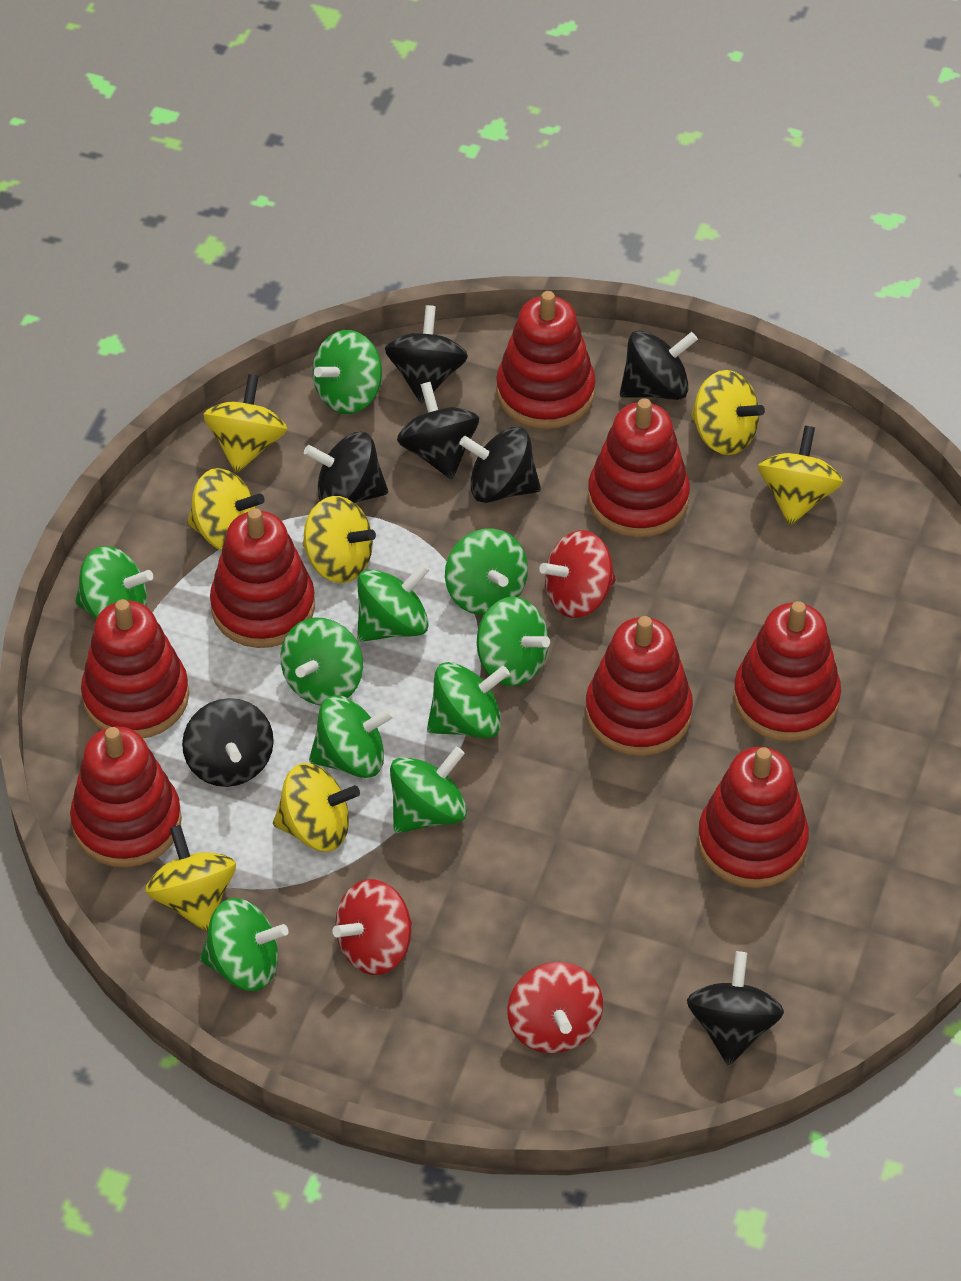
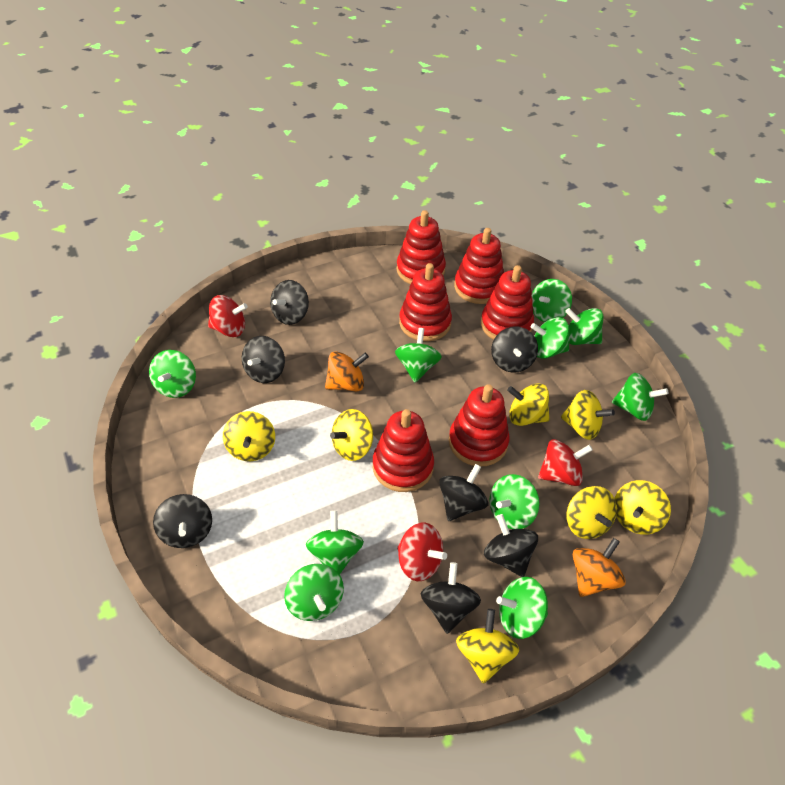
orange spinning top: none = 0 -> [325,351,369,392] [573,538,626,597] = 2
red stacking toy: [70,727,182,868] [81,599,189,738] [210,508,315,648] [496,291,596,429] [585,616,693,756] [588,398,690,538] [698,747,809,888] [733,601,841,742] = 8 -> [373,409,434,492] [397,210,446,284] [399,263,452,341] [449,384,509,466] [454,228,504,304] [481,265,534,339] = 6

